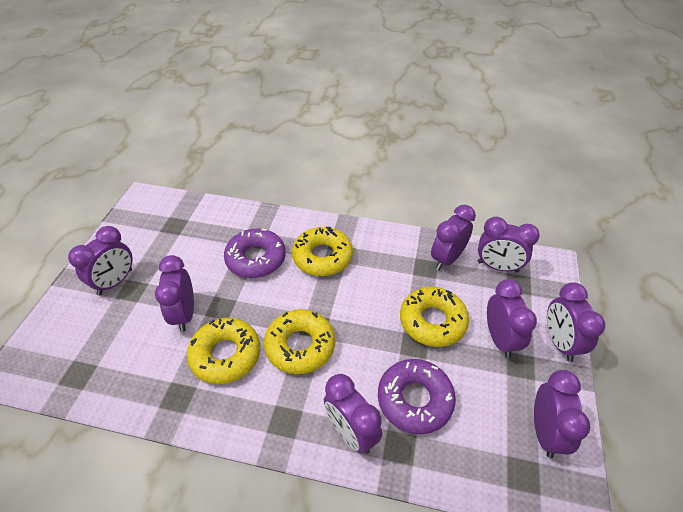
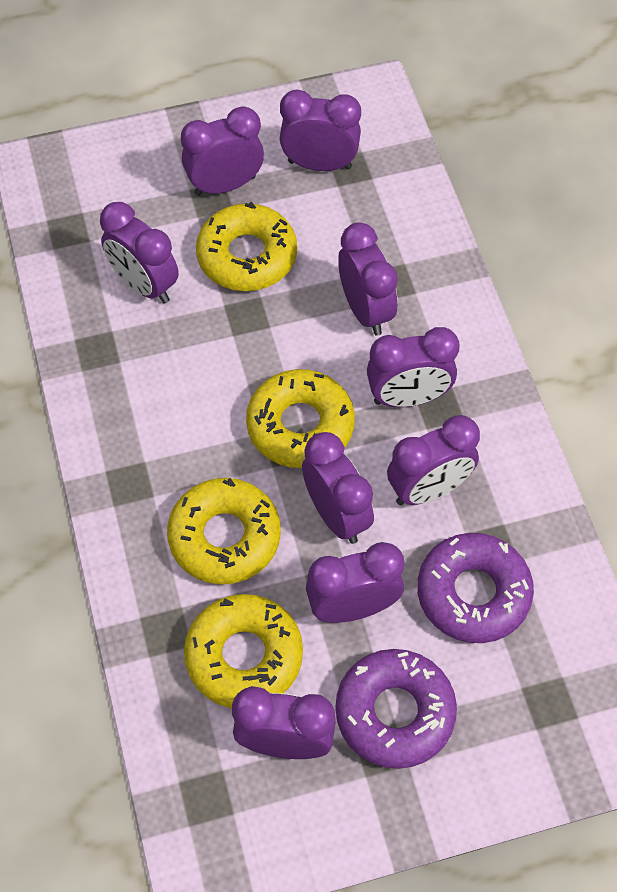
purple clock: [68,226,133,295] [155,255,194,332] [324,374,382,454] [431,205,476,270] [478,217,540,272] [487,279,537,358] [534,370,590,458] [547,282,605,362] = 8 -> [100,202,179,304] [181,106,264,196] [232,686,335,759] [280,90,361,171] [302,432,374,544] [306,542,404,623] [338,222,398,336] [367,327,459,407] [387,415,480,505] = 9

